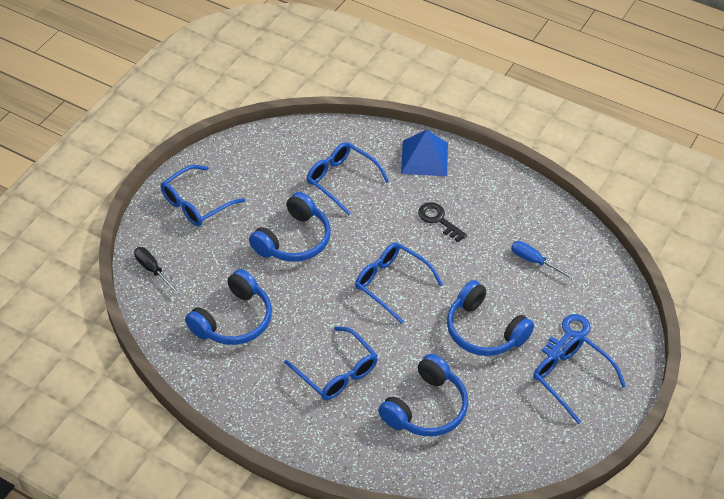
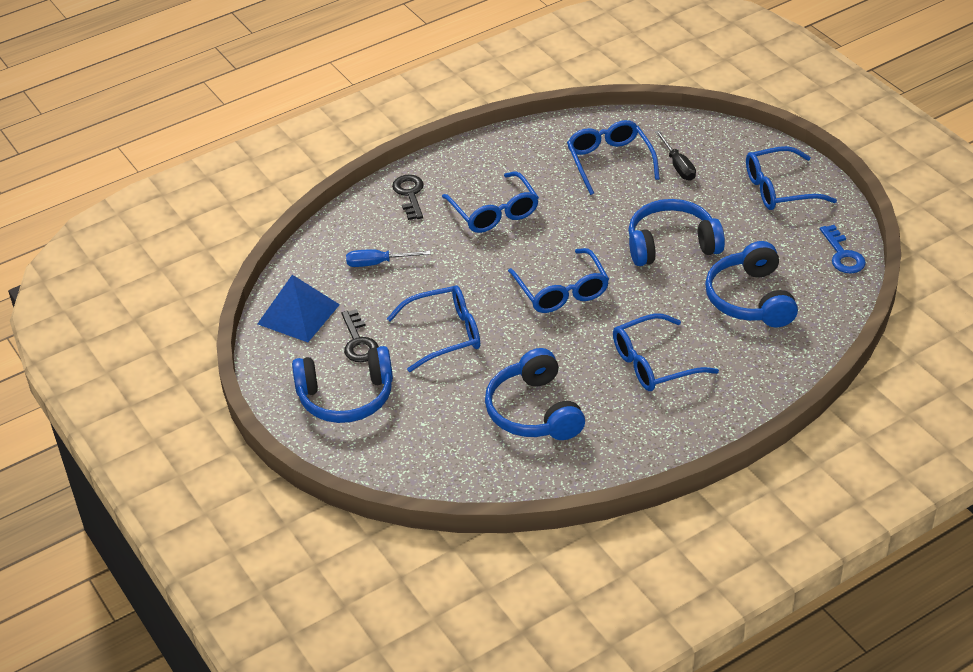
black key: [418,202,467,242] = 1 -> [342,309,379,362] [392,175,424,220] = 2
blue glasses: [161,165,245,226] [284,326,378,400] [307,142,390,216] [355,242,443,324] [533,335,626,424] = 5 -> [387,285,480,372] [442,171,539,233] [508,248,609,313] [567,120,660,195] [613,313,719,391] [746,146,837,210] = 6

